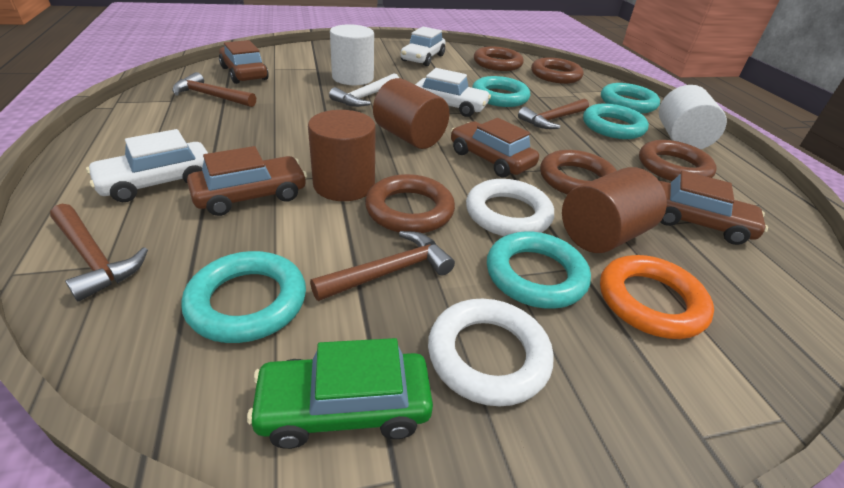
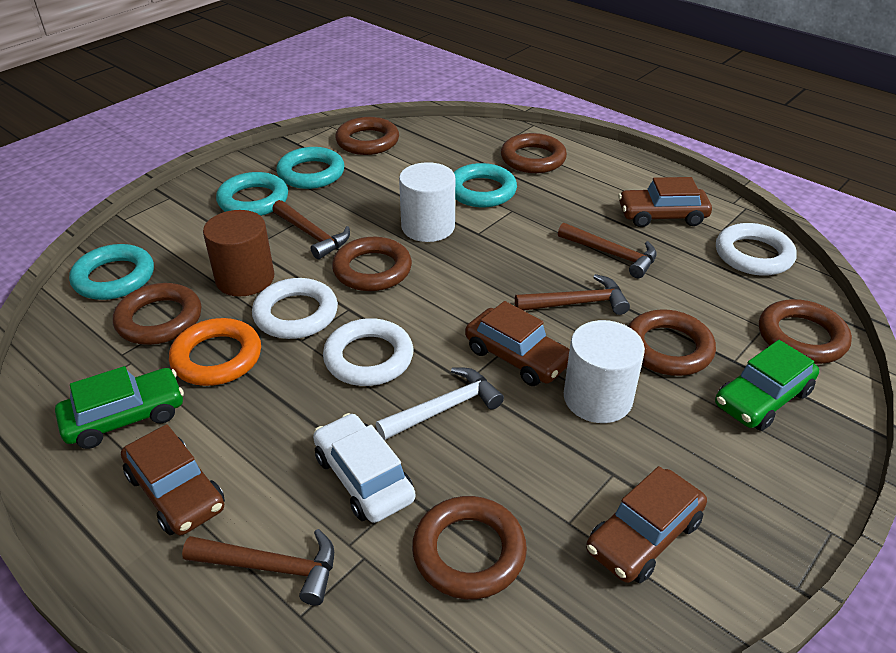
brown cylinder: [308,110,376,201] [373,78,449,149] [562,167,667,253] = 3 -> [203,210,274,297] = 1
brown ring: [365,174,455,233] [474,46,524,71] [531,57,584,84] [540,150,617,195] [639,140,717,181] = 5 -> [113,283,201,345] [332,237,412,291] [335,117,399,155] [412,496,527,599] [501,133,567,173] [628,309,716,376] [759,299,852,364] = 7
green car: [247,338,433,449] = 1 -> [55,366,184,449] [715,340,819,431] = 2
turquoise ring: [181,251,306,343] [472,76,530,107] [487,231,591,309] [583,103,649,139] [601,83,660,113] = 5 -> [69,244,154,300] [216,172,288,216] [276,147,345,189] [454,163,517,207] = 4
white car: [86,129,208,202] [401,27,446,66] [415,68,491,117] = 3 -> [313,413,415,523] = 1
white ring: [428,299,554,406] [466,179,554,236] = 2 -> [252,278,338,339] [323,318,413,386] [716,223,797,276] = 3

